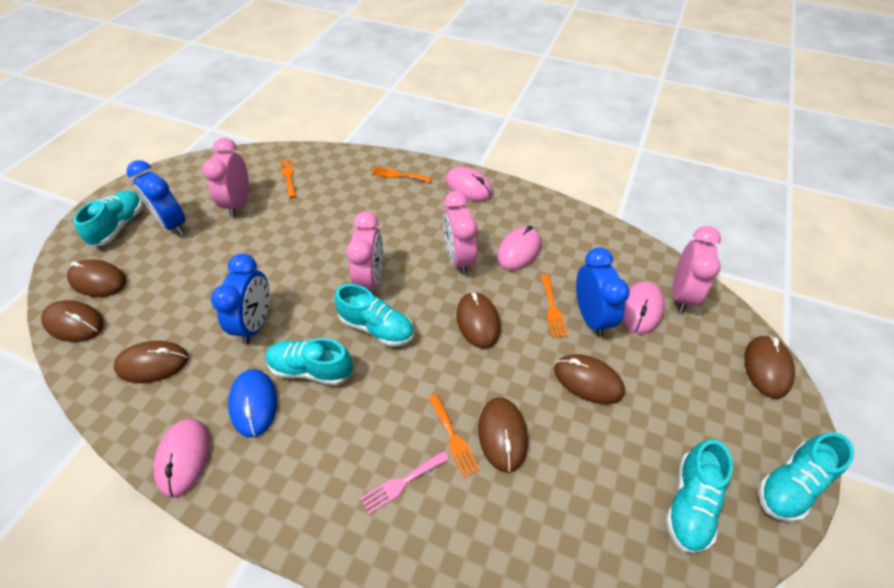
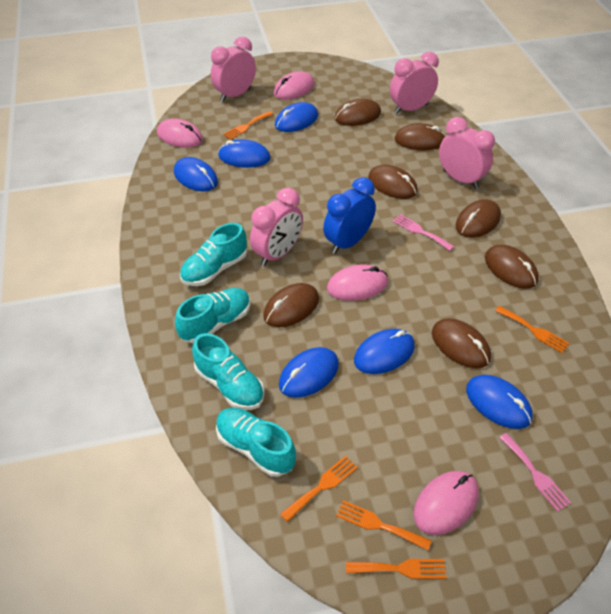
blue clock: [127,160,186,235] [211,254,270,344] [576,248,630,337] = 3 -> [323,177,376,254] = 1
blue mouse: [228,369,277,438] = 1 -> [174,157,218,192] [218,139,270,168] [275,102,318,132] [279,347,339,398] [354,329,415,374] [466,375,533,429] = 6
orange fork: [280,158,296,198] [371,166,432,182] [428,394,480,478] [541,275,567,338] = 4 -> [223,111,273,140] [280,456,358,522] [336,500,431,551] [346,559,447,579] [495,306,570,353] = 5
pink fork: [360,450,449,514] = 1 -> [393,214,454,251] [499,433,571,512] = 2
turquoise shoe: [73,191,143,247] [265,338,353,385] [334,284,414,346] [666,439,733,553] [758,432,854,522] = 5 -> [175,288,251,343] [180,223,247,286] [192,333,264,410] [216,408,296,477] = 4

